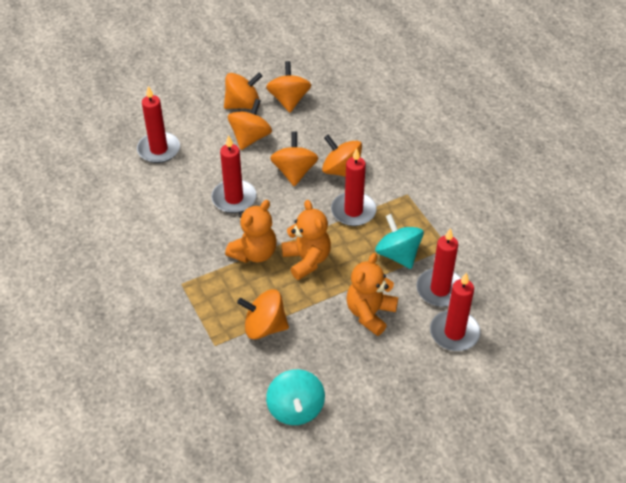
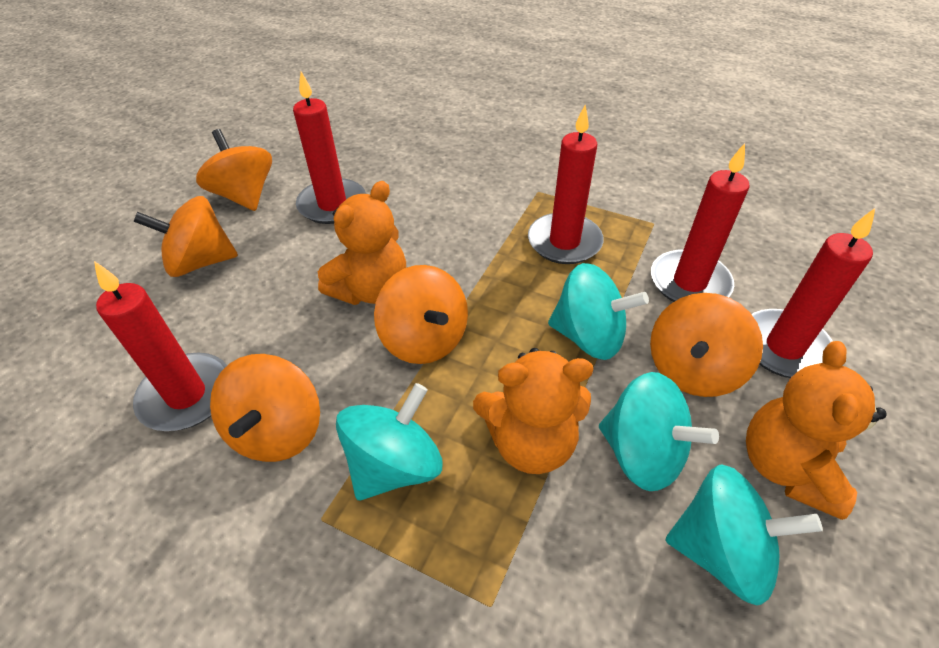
orange spinning top: [224,73,262,109] [228,99,272,150] [237,289,289,339] [266,61,311,113] [270,132,318,187] [322,135,362,177] = 6 -> [133,196,238,277] [196,129,272,211] [210,354,320,462] [374,265,468,364] [650,293,763,397] = 5
turquoise spinning top: [266,369,325,425] [375,214,424,269] = 2 -> [336,383,442,500] [548,263,649,360] [599,372,719,491] [665,464,823,605] = 4

